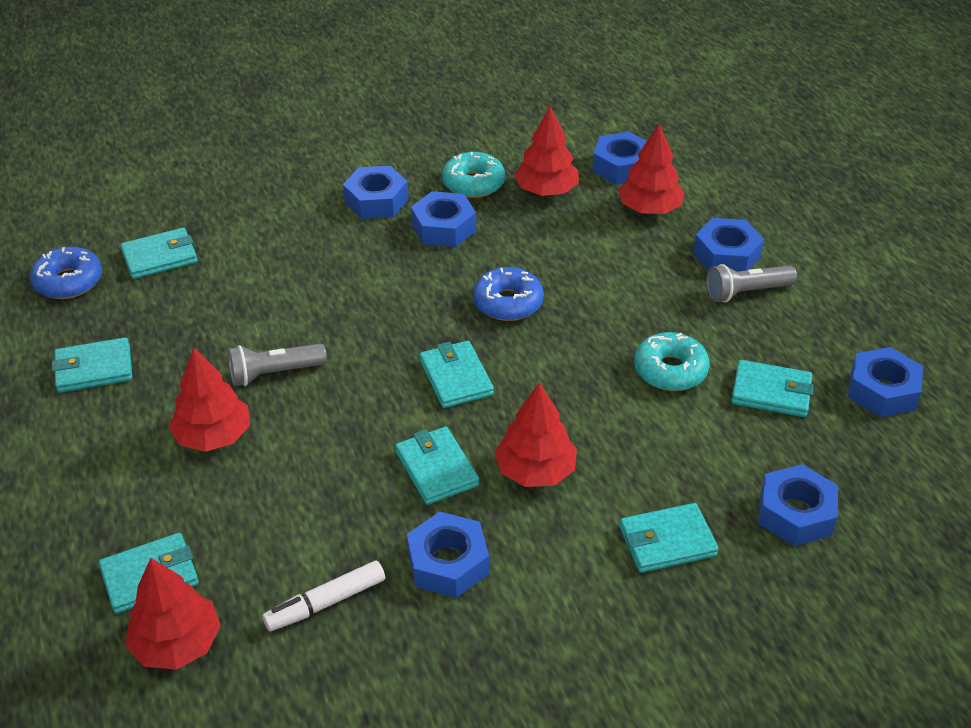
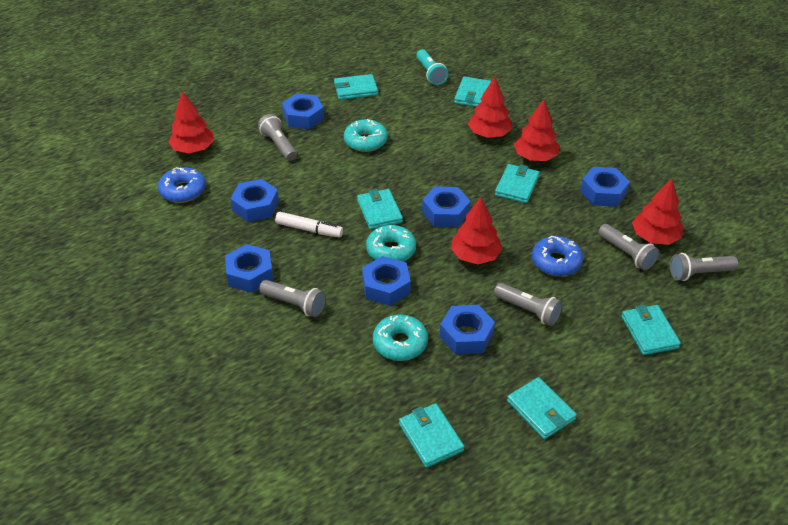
grey flashlight: [228,343,327,386] [706,264,797,303] = 2 -> [258,114,297,161] [259,280,326,317] [494,283,562,326] [598,224,659,271] [670,253,738,281] = 5
turquoise donut: [442,152,505,198] [634,332,710,391] = 2 -> [344,119,388,152] [366,225,416,262] [373,315,428,361] = 3
turquoise flashlight: none = 0 -> [416,49,448,85] = 1

